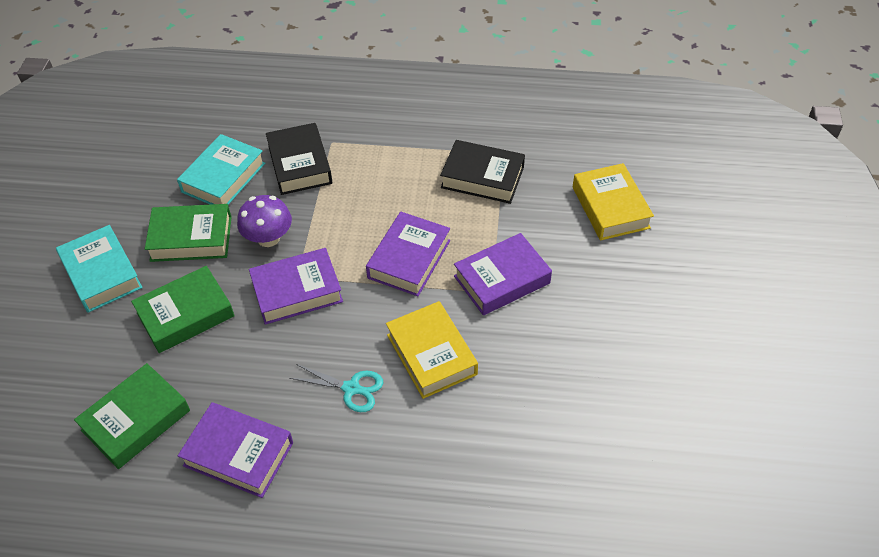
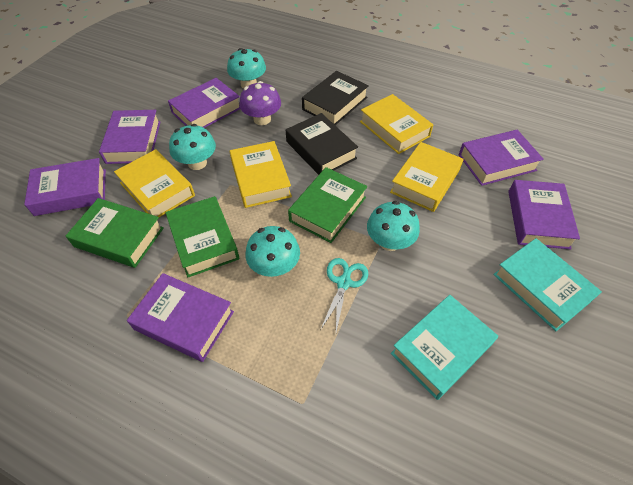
purple book: [178,402,293,498] [249,248,343,325] [366,212,450,296] [454,233,552,315] = 4 -> [24,158,106,216] [99,110,161,164] [127,273,234,362] [168,78,240,128] [459,130,544,186] [508,180,580,250] = 6
turquoise mushroom: none = 0 -> [169,124,216,170] [227,48,266,89] [245,226,300,277] [367,201,420,251] = 4
yellow book: [386,301,478,399] [573,163,654,240] = 2 -> [114,149,195,217] [230,141,292,208] [360,94,433,154] [390,142,463,212] = 4

